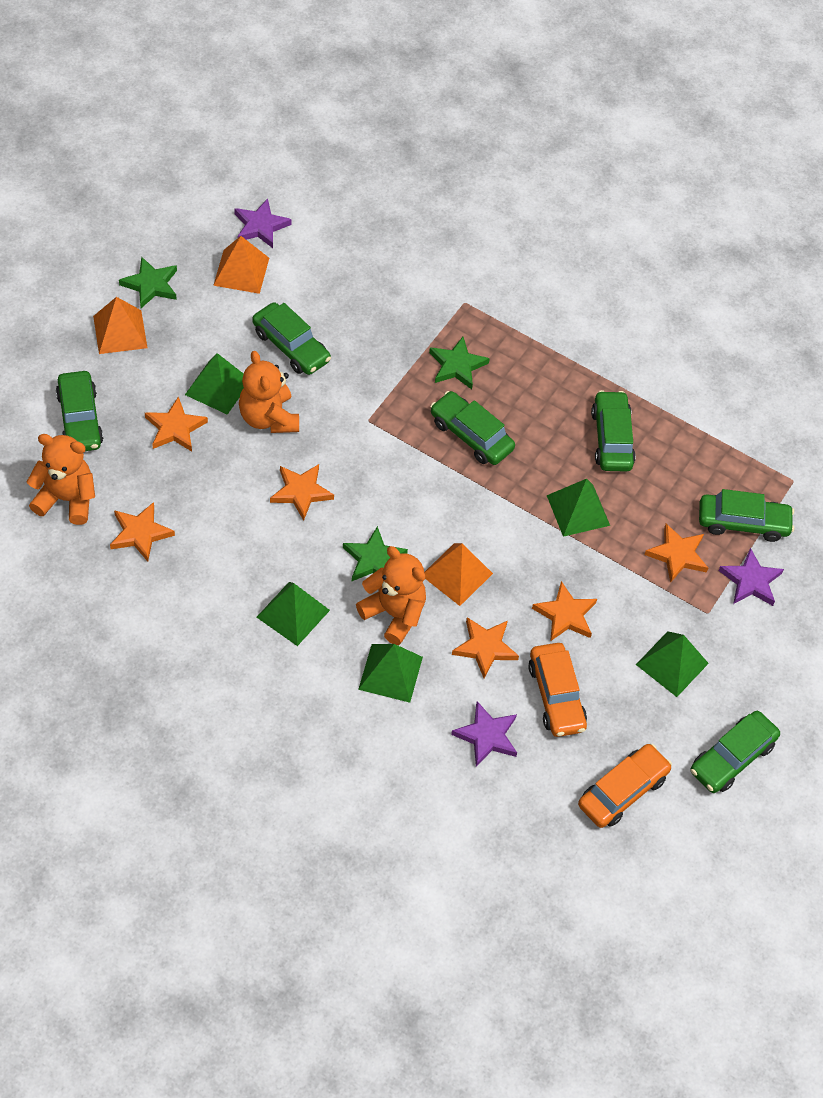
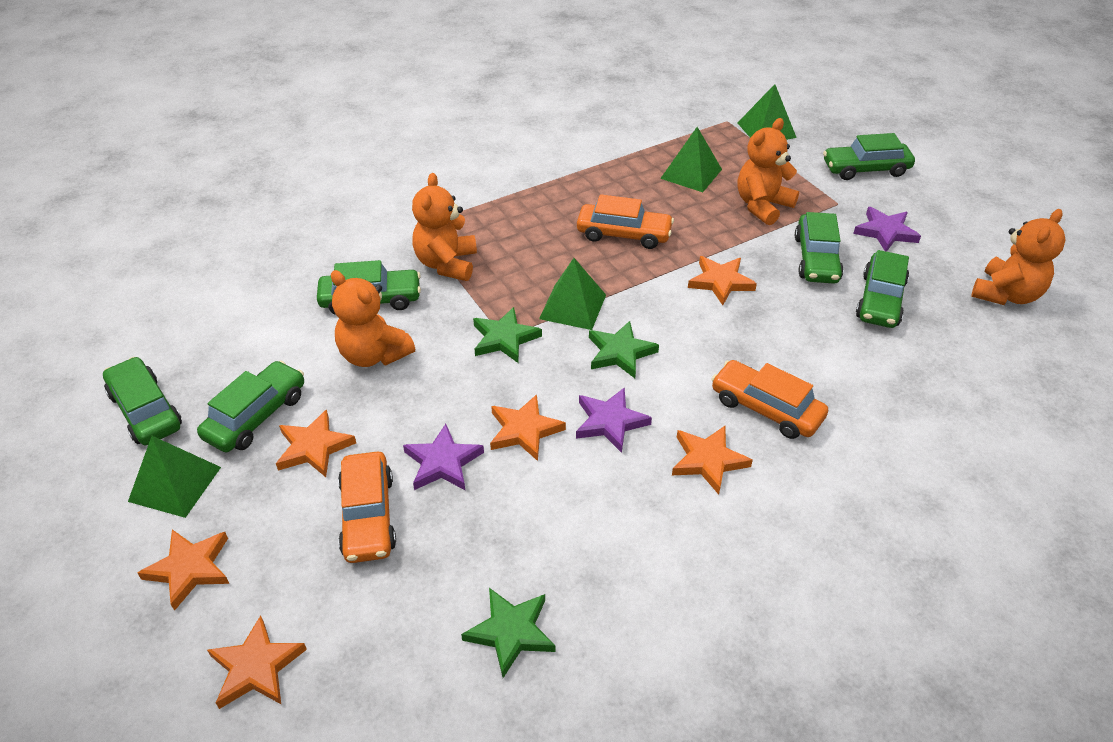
green pyramid: [185,353,244,415] [257,582,330,646] [358,644,423,703] [547,479,610,537] [636,632,709,697] = 5 -> [128,436,221,518] [539,258,606,330] [660,127,722,192] [738,84,797,140] = 4
orange car: [528,643,587,737] [578,744,672,828] = 2 -> [338,452,396,563] [577,194,674,249] [711,360,828,439] = 3
orange pyramid: [93,297,148,354] [213,236,269,294] [424,543,493,606] = 3 -> none = 0
orange teddy bear: [27,434,95,525] [239,351,299,433] [356,546,426,645] = 3 -> [331,270,415,367] [412,173,477,281] [738,118,799,225] [971,209,1066,305] = 4

